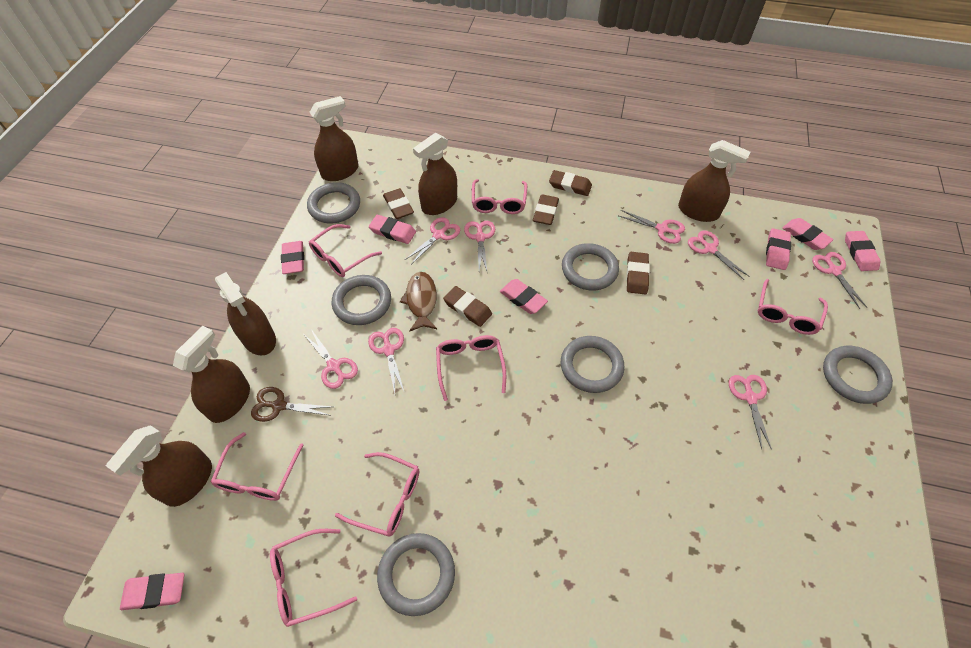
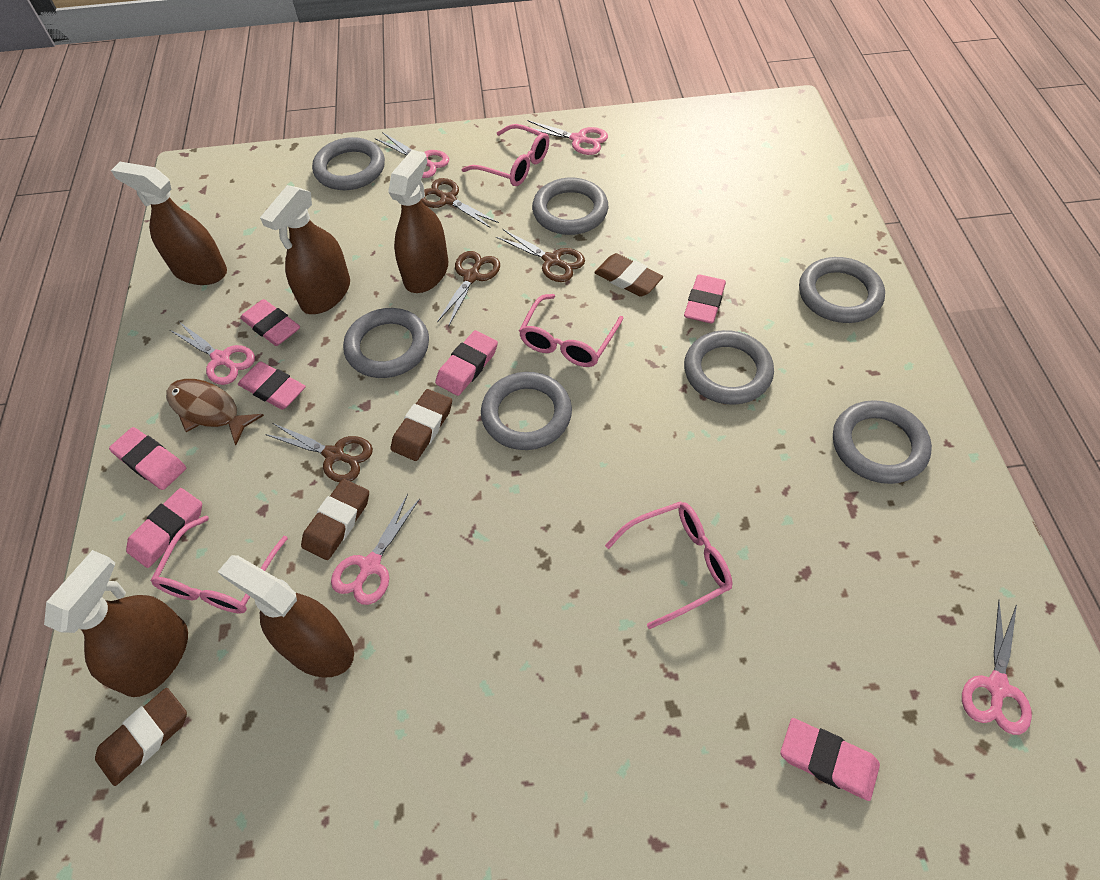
brown eraser: [383,188,414,219] [443,286,492,327] [533,194,559,225] [549,170,592,196] [626,252,650,294] = 5 -> [95,688,187,786] [301,479,369,560] [391,389,452,461] [594,253,663,297] = 4
brown scissors: [251,387,333,422] = 1 -> [265,423,373,482] [421,178,499,228] [437,251,500,325] [496,229,585,282] = 4
brown spray bottle: [106,425,212,507] [173,326,250,423] [215,272,276,356] [309,96,358,181] [413,133,457,215] [678,140,750,222] = 6 -> [44,550,188,697] [111,162,227,285] [218,555,354,678] [260,185,350,314] [388,150,448,293] = 5
grey ring: [307,182,360,223] [332,275,391,325] [377,533,455,616] [561,336,625,393] [562,243,619,290] [823,346,893,404] = 6 -> [312,137,385,190] [343,308,429,378] [481,372,572,450] [532,178,608,235] [684,330,774,405] [799,257,885,323] [833,400,932,484] = 7
pink glasses: [211,432,304,501] [270,529,357,627] [309,224,382,277] [335,452,419,537] [436,335,506,401] [472,179,527,214] [758,279,828,335] = 7 -> [151,516,288,614] [462,124,549,186] [519,294,624,367] [605,501,733,629] = 4
pink scissors: [304,329,358,389] [368,328,404,393] [405,217,460,264] [464,221,495,271] [619,210,685,244] [688,230,750,280] [729,375,772,450] [812,252,867,309] = 8 -> [170,323,255,385] [331,494,420,605] [375,132,449,178] [527,120,608,155] [962,600,1032,735] = 5

